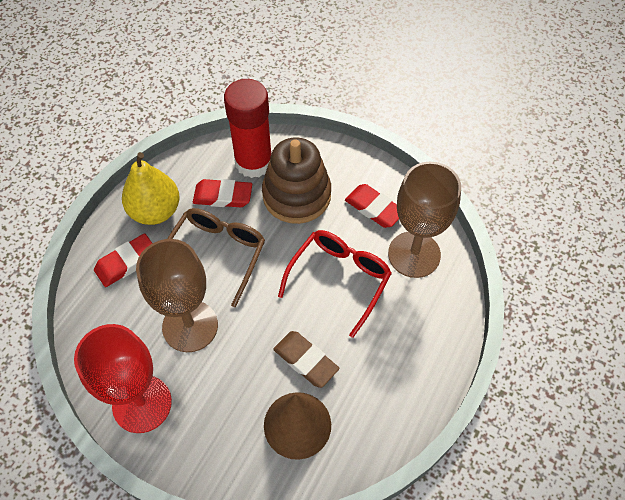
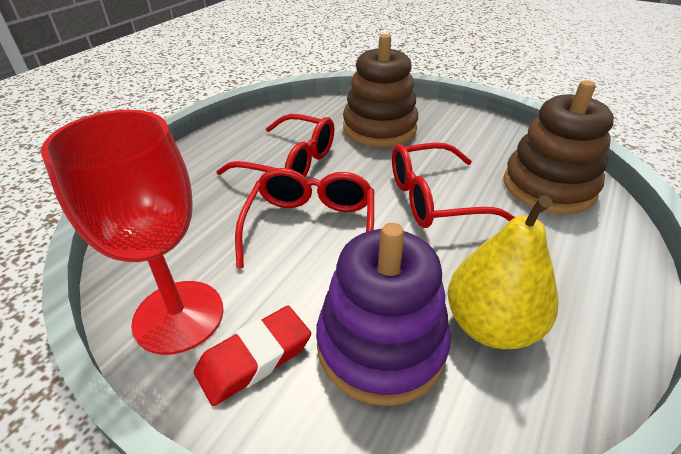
brown cone: [264,392,331,460] = 1 -> none = 0
brown eraser: [273,331,339,388] = 1 -> none = 0
brown glasses: [167,208,265,307] = 1 -> none = 0
brown goblet: [136,239,218,352] [388,162,461,278] = 2 -> none = 0
brown stacking toy: [262,138,331,224] = 1 -> [343,34,418,147] [504,80,614,214] = 2
purple stacking toy: none = 0 -> [316,223,451,406] = 1
red eraser: [94,233,152,287] [193,179,252,207] [345,184,399,228] = 3 -> [194,306,311,406] = 1
red glasses: [278,230,392,338] = 1 -> [216,114,335,177] [235,168,374,268] [392,143,515,228] = 3
red glue stick: [224,79,272,178] = 1 -> none = 0

